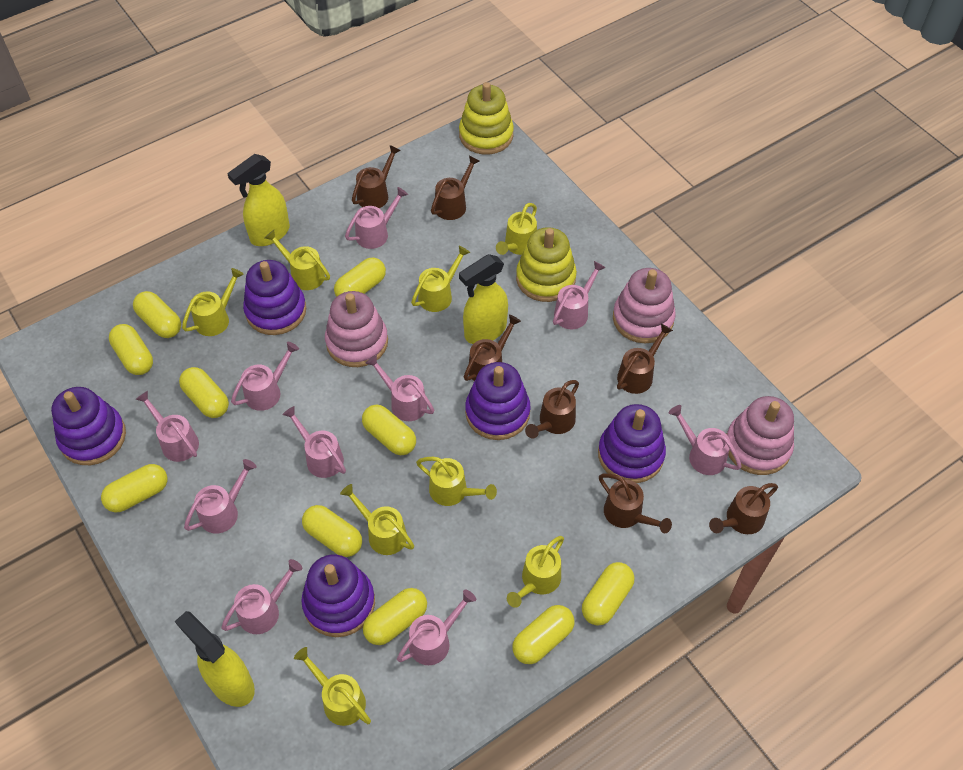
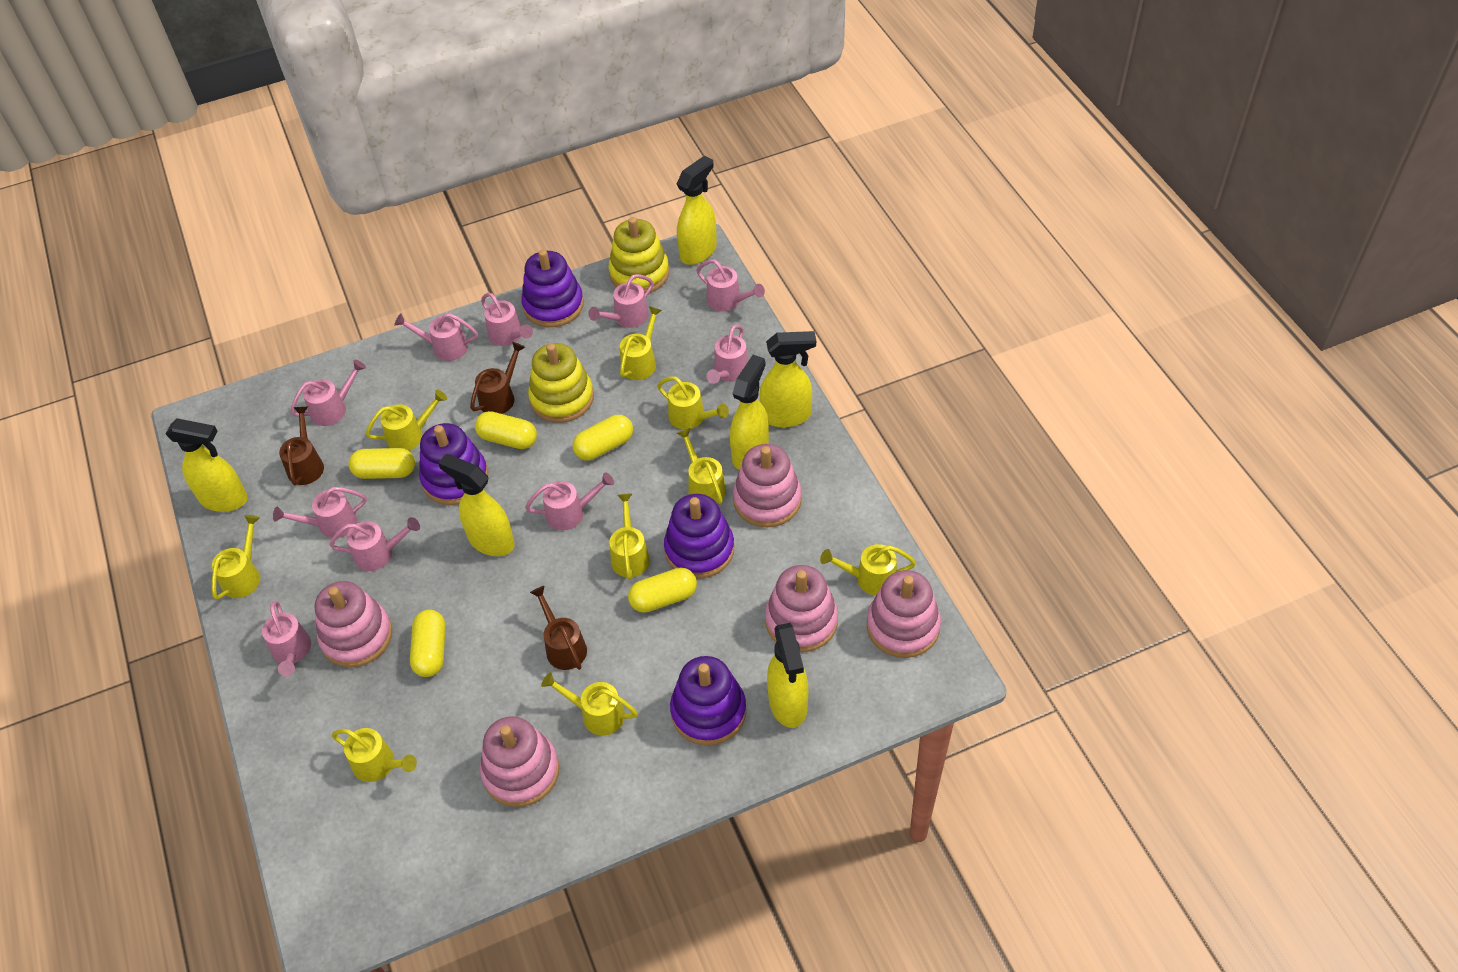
brown watering can: [352,145,401,208] [431,156,479,220] [464,315,521,381] [525,380,579,439] [599,474,672,533] [617,324,673,394] [709,483,778,534] = 7 -> [279,407,324,485] [470,342,525,414] [530,586,587,670] = 3
pink stacking toy: [325,291,388,367] [613,268,676,343] [727,396,794,475] = 3 -> [315,581,392,668] [480,716,559,807] [733,444,802,528] [765,565,838,652] [867,570,941,658] = 5
purple stacking toy: [51,387,126,465] [243,260,306,335] [301,555,375,637] [465,362,531,440] [598,404,666,483] = 5 -> [419,423,488,505] [521,249,584,327] [664,494,734,578] [670,656,746,746] = 4
yellow capsule: [101,464,167,512] [109,324,153,375] [133,291,181,338] [179,367,229,418] [302,505,362,557] [334,257,386,297] [362,405,416,455] [363,588,427,645] [512,605,574,664] [582,562,634,626] = 10 -> [348,448,415,479] [410,610,445,677] [475,411,537,449] [572,415,633,460] [628,568,697,613] = 5
yellow spray bottle: [175,611,255,707] [227,154,290,246] [459,254,508,344] = 3 -> [166,418,248,512] [438,454,515,556] [677,155,717,265] [730,355,769,470] [760,331,816,427] [767,623,808,728] = 6
yellow watering can: [182,268,244,336] [265,230,330,290] [294,647,371,726] [340,484,414,555] [411,246,470,312] [416,457,497,506] [496,203,537,255] [507,536,564,608] = 8 -> [212,515,260,600] [332,728,417,782] [365,390,447,451] [541,672,638,736] [609,494,650,580] [620,306,662,380] [657,376,729,430] [677,428,726,504] [820,544,916,596] = 9

